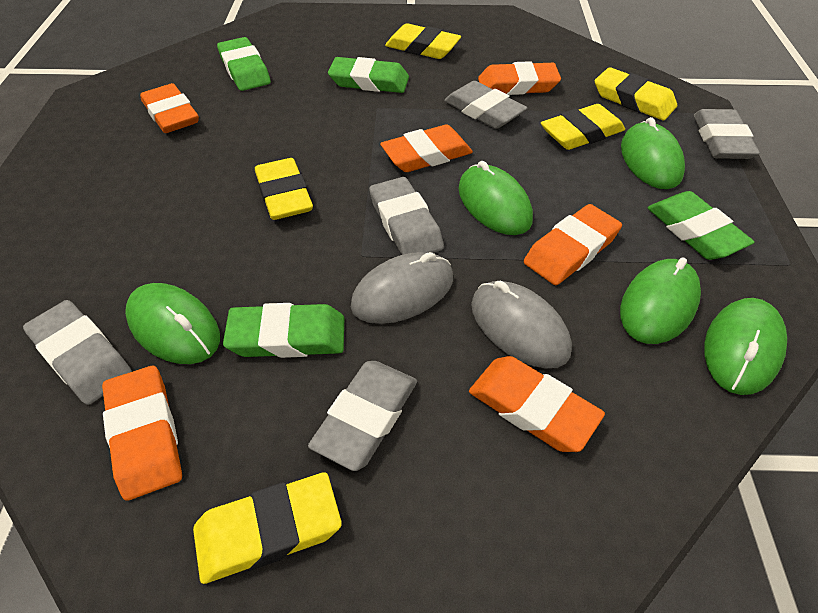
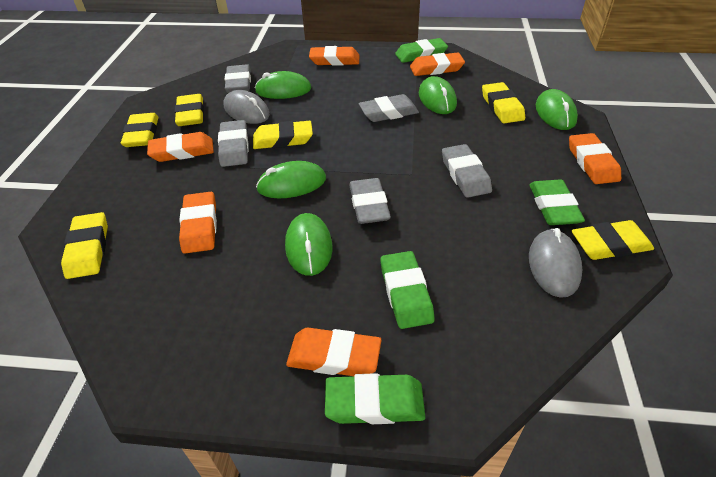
yellow eraser: [193,472,342,584] [255,158,313,220] [385,23,461,59] [541,104,625,150] [595,67,677,120] = 5 -> [61,212,108,279] [121,113,159,147] [174,94,204,126] [253,121,313,149] [482,82,525,123] [572,220,654,260] = 6

